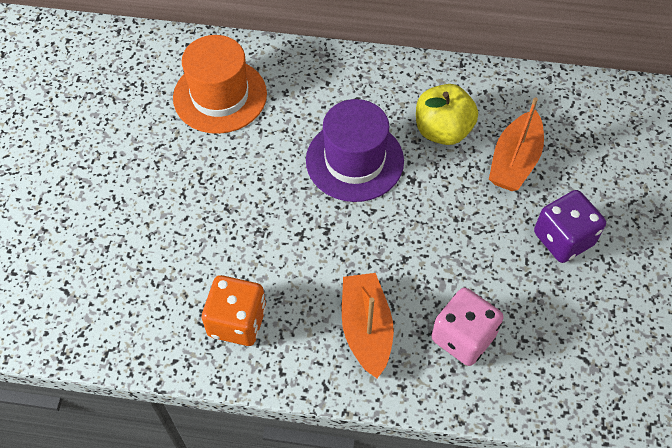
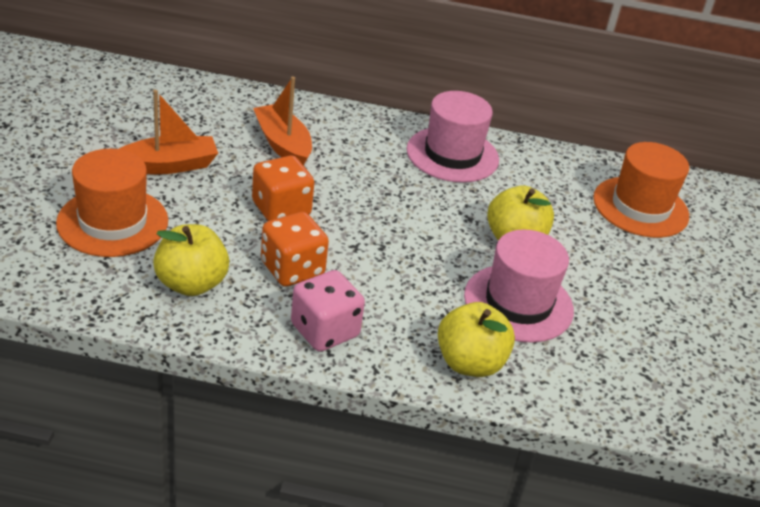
orange dice: [202,275,266,346] = 1 -> [252,156,314,221] [261,212,329,287] = 2
orange hat: [173,35,267,134] = 1 -> [56,149,168,257] [593,142,689,238] = 2
pink hat: none = 0 -> [406,91,499,183] [464,229,574,343] = 2
purple dice: [534,190,606,263] = 1 -> none = 0
purple hat: [306,99,404,202] = 1 -> none = 0
yellow apple: [416,84,478,145] = 1 -> [153,224,229,296] [438,302,515,377] [487,185,554,240] = 3

